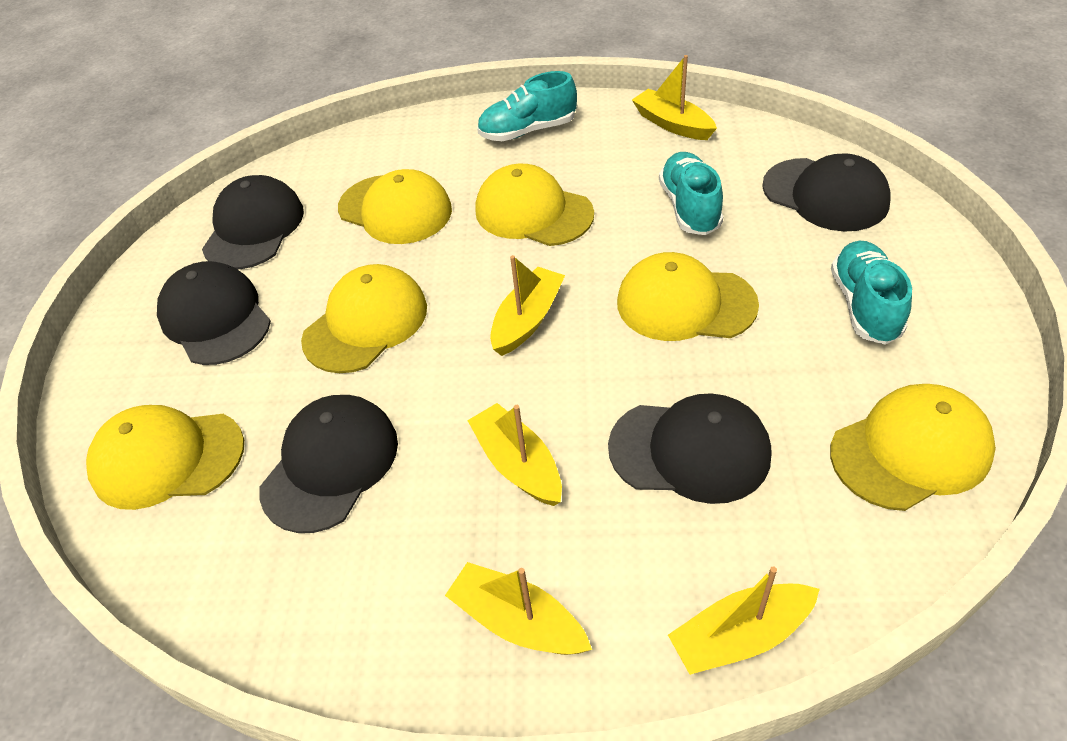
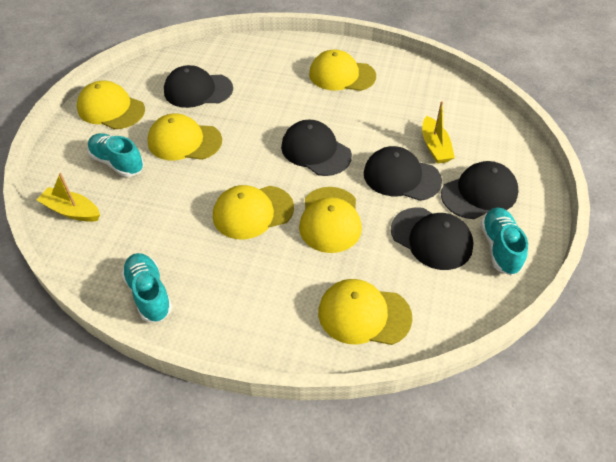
yellow boat: [445,562,592,655] [467,403,562,506] [490,255,565,356] [632,55,717,140] [668,566,820,675] = 5 -> [36,173,100,222] [422,101,455,164] = 2

